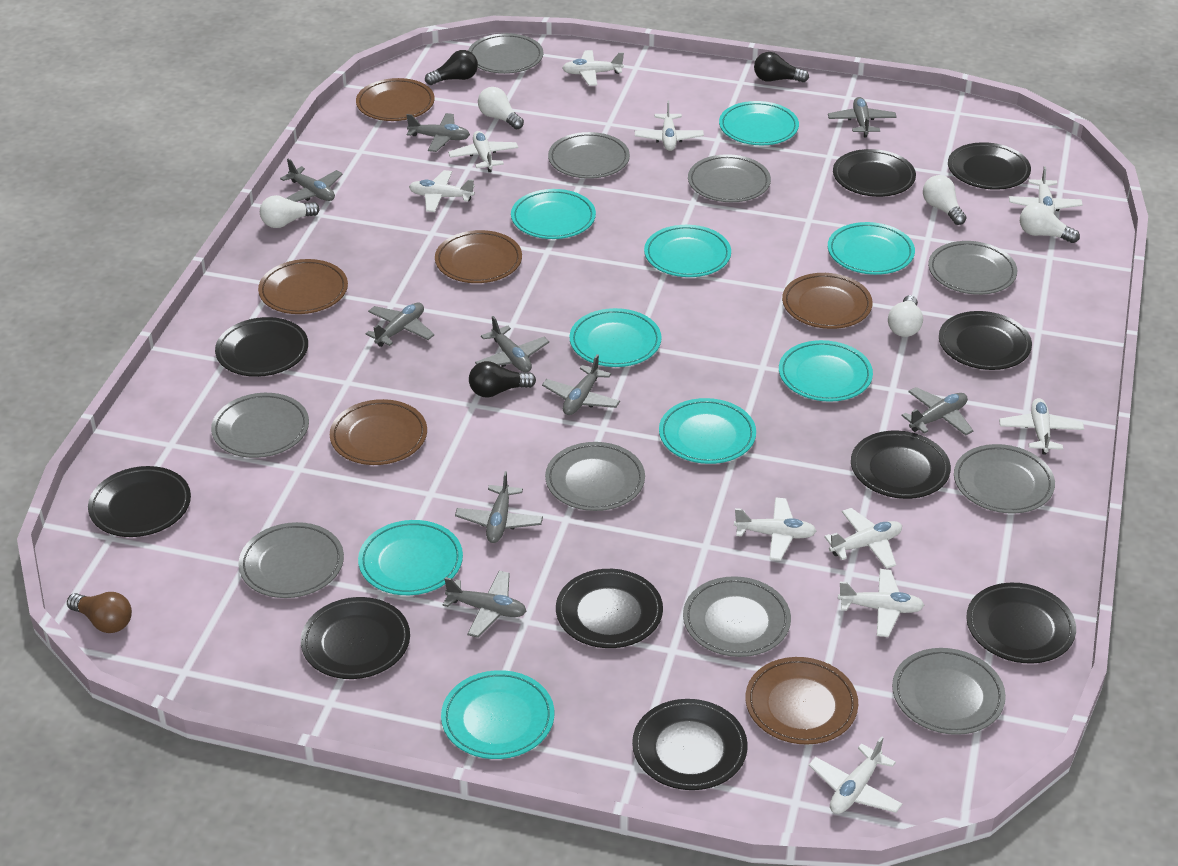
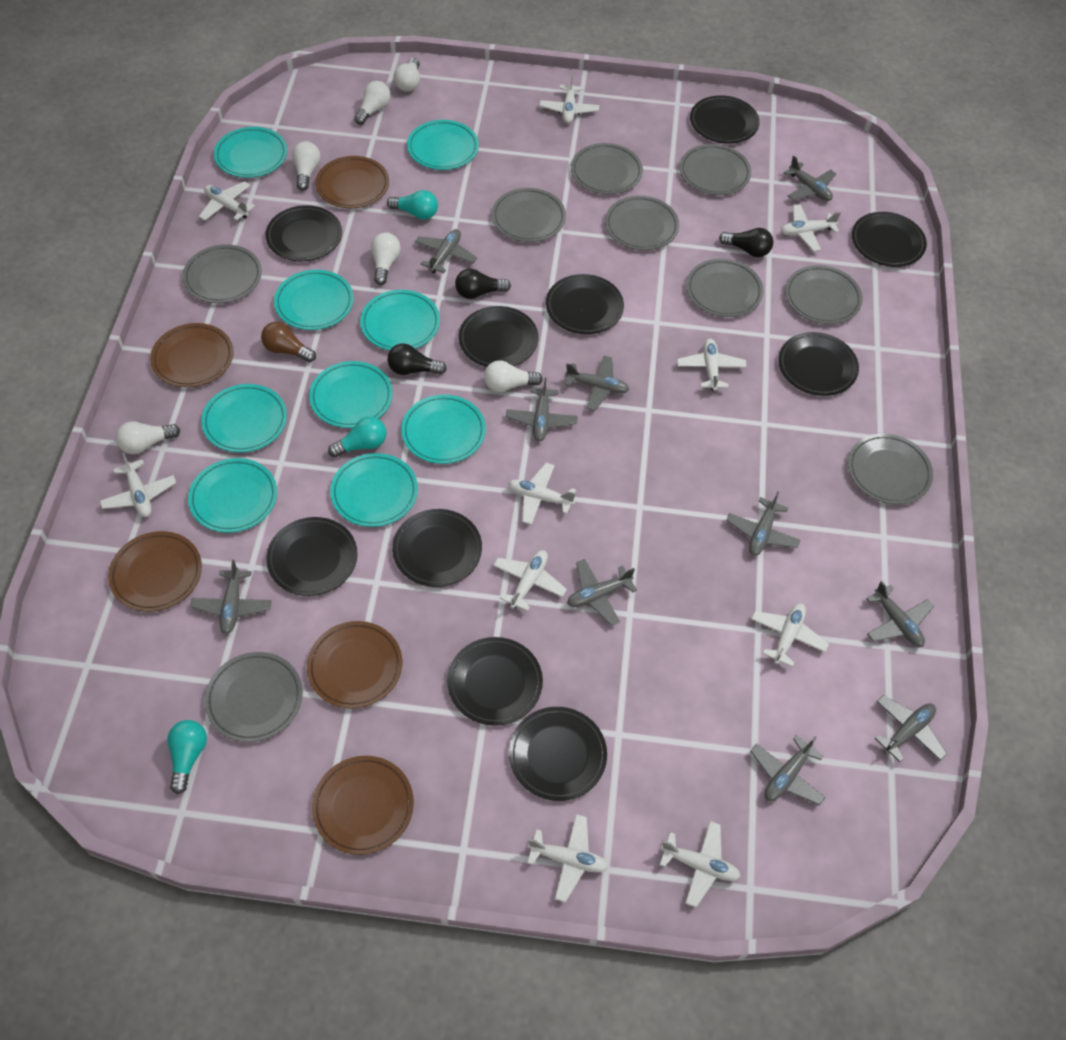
brown plate: [258,259,348,314] [330,399,427,465] [356,78,435,121] [435,230,522,283] [745,657,858,745] [782,273,873,329] = 6 -> [108,531,202,612] [150,323,234,388] [307,621,402,709] [312,756,414,855] [315,156,389,208] = 5
grey plane: [280,159,343,202] [366,302,435,347] [406,113,470,152] [443,571,527,638] [455,471,543,543] [475,316,549,372] [542,354,620,415] [828,97,897,138] [901,387,973,435] = 9 -> [190,560,272,634] [415,229,477,274] [506,378,578,441] [565,356,629,411] [567,559,637,626] [726,491,800,556] [750,735,826,805] [784,156,836,201] [866,581,934,647] [874,695,947,762] = 10
grey plate: [211,393,309,458] [238,522,344,598] [468,33,543,74] [545,442,645,511] [548,132,630,179] [683,576,791,657] [688,154,771,202] [892,648,1006,735] [928,241,1017,295] [954,444,1055,514] = 10 -> [183,244,262,303] [204,652,303,742] [492,188,566,242] [571,143,643,194] [605,196,679,250] [679,144,751,195] [686,258,764,317] [785,265,863,324] [848,434,933,505] = 9
turquoise light bulb: none = 0 -> [167,720,207,794] [328,416,386,458] [387,190,438,220] = 3
white light bulb: [260,195,320,228] [478,87,524,129] [888,295,923,337] [923,175,966,225] [1020,203,1080,243] = 5 -> [116,421,180,454] [292,141,320,191] [354,81,391,125] [371,232,400,285] [393,58,420,92] [484,360,543,392] = 6

